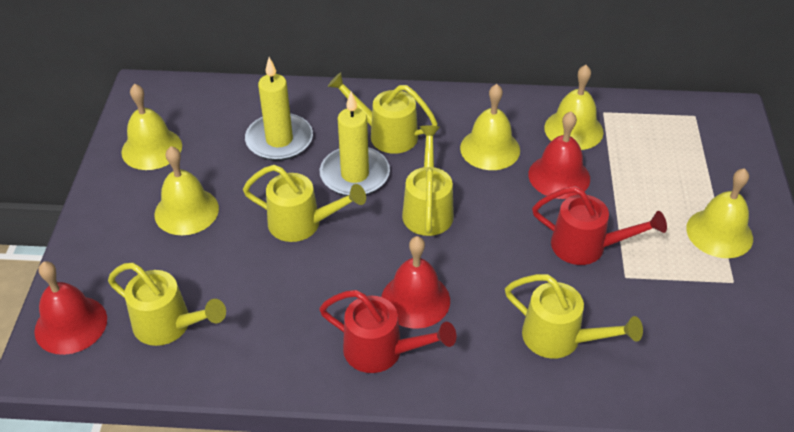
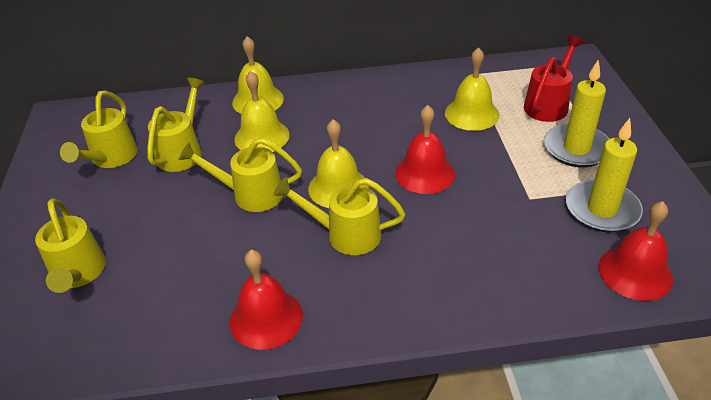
red watering can: [319,290,456,373] [532,186,667,265] = 2 -> [524,35,584,122] = 1
yellow bell: [121,84,182,170] [154,146,219,235] [460,84,520,170] [544,65,603,150] [686,168,753,258] = 5 -> [232,36,284,114] [234,71,290,152] [308,119,369,208] [445,47,499,131] = 4

